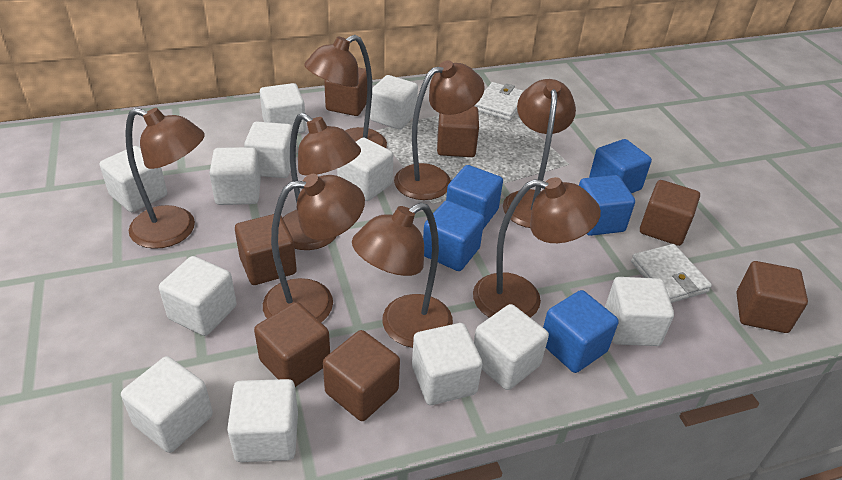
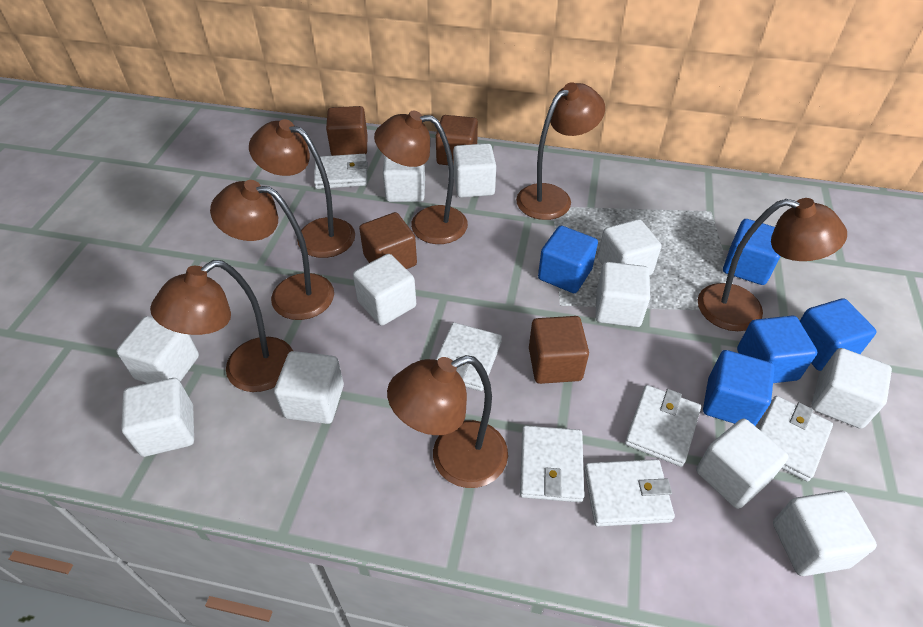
brown cube: [235,214,297,285] [254,302,330,387] [323,330,400,421] [324,67,367,116] [437,106,479,157] [640,180,700,246] [736,261,808,333] = 7 -> [326,106,367,156] [359,212,417,269] [436,115,478,165] [529,316,589,384] = 4
brown lamp: [125,108,205,249] [263,174,365,323] [283,113,361,250] [304,35,387,148] [352,202,453,348] [394,60,485,200] [473,177,601,318] [503,79,576,228] = 8 -> [150,260,293,392] [210,180,334,320] [249,119,355,258] [374,111,468,244] [387,355,508,488] [516,82,605,220] [698,198,847,331] = 7
white cube: [100,146,167,212] [121,356,213,453] [159,256,237,336] [209,147,261,205] [227,379,298,462] [244,122,293,178] [260,83,306,133] [337,137,393,201] [370,75,418,130] [412,323,482,405] [474,304,549,390] [605,277,674,346] = 12 -> [116,316,199,383] [121,378,194,457] [274,351,344,424] [353,254,416,326] [383,155,425,202] [453,143,496,198] [595,262,650,327] [598,219,661,275] [696,419,789,509] [773,490,877,576] [811,348,892,429] = 11
white wallet: [475,82,523,121] [631,244,712,303] = 2 -> [314,154,368,189] [436,322,502,391] [520,426,584,502] [584,459,675,526] [625,385,701,467] [759,396,833,482] = 6

